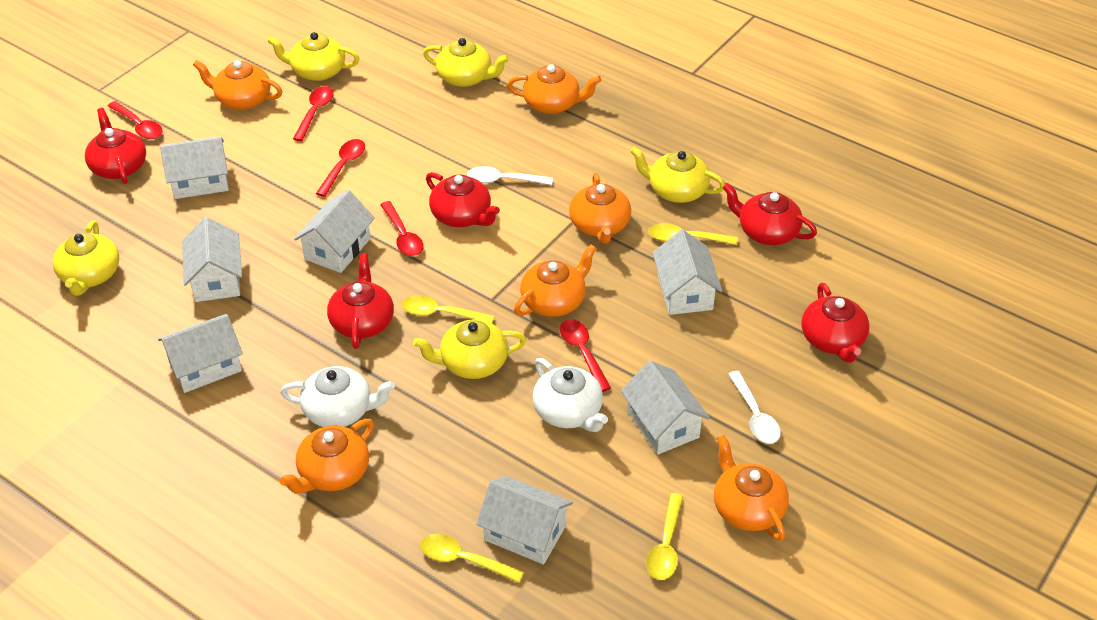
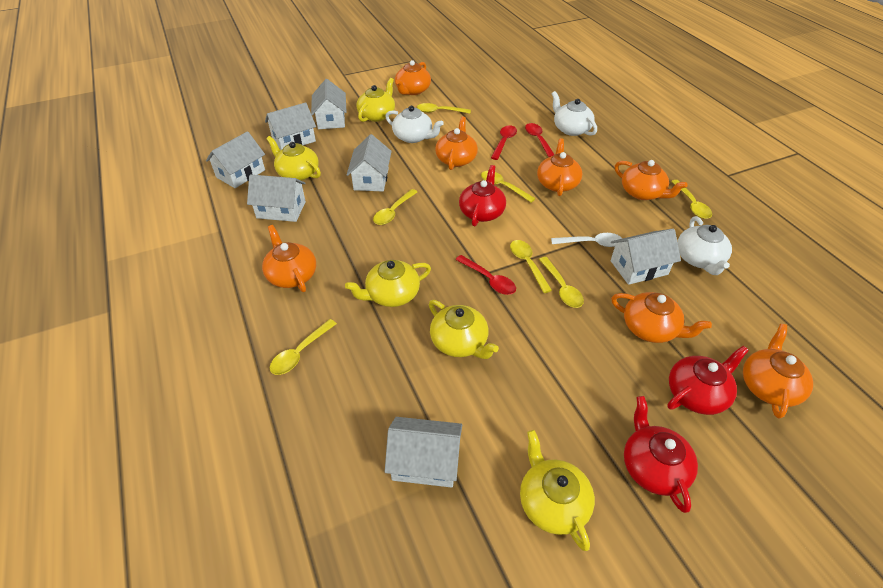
orange teapot: [193,60,283,110] [280,419,374,494] [507,64,601,114] [514,244,597,317] [569,173,631,244] [714,435,789,541] = 6 -> [262,225,316,292] [395,60,431,95] [435,116,478,170] [537,138,582,196] [611,292,712,343] [615,160,687,200] [743,324,813,419] = 7
red spoon: [108,101,162,139] [293,86,334,141] [316,139,365,197] [380,201,424,256] [560,319,611,392] = 5 -> [455,255,516,295] [491,125,517,160] [525,123,555,157] = 3
red teapot: [85,108,146,184] [327,253,394,349] [426,172,500,227] [722,183,817,245] [801,283,869,363] = 5 -> [459,165,506,226] [624,396,698,513] [667,346,749,415] = 3
white spoon: [467,166,553,185] [728,371,781,444] = 2 -> [551,233,622,247] = 1
white teapot: [280,366,395,427] [533,358,608,432] = 2 -> [385,106,444,143] [552,91,597,136] [677,216,732,275] = 3
yellow spoon: [402,295,495,324] [420,534,524,583] [646,493,683,580] [648,223,738,245] = 4 -> [270,319,337,375] [373,189,417,225] [417,103,471,114] [481,171,536,203] [510,240,552,293] [539,257,584,308] [671,180,712,219] = 7

